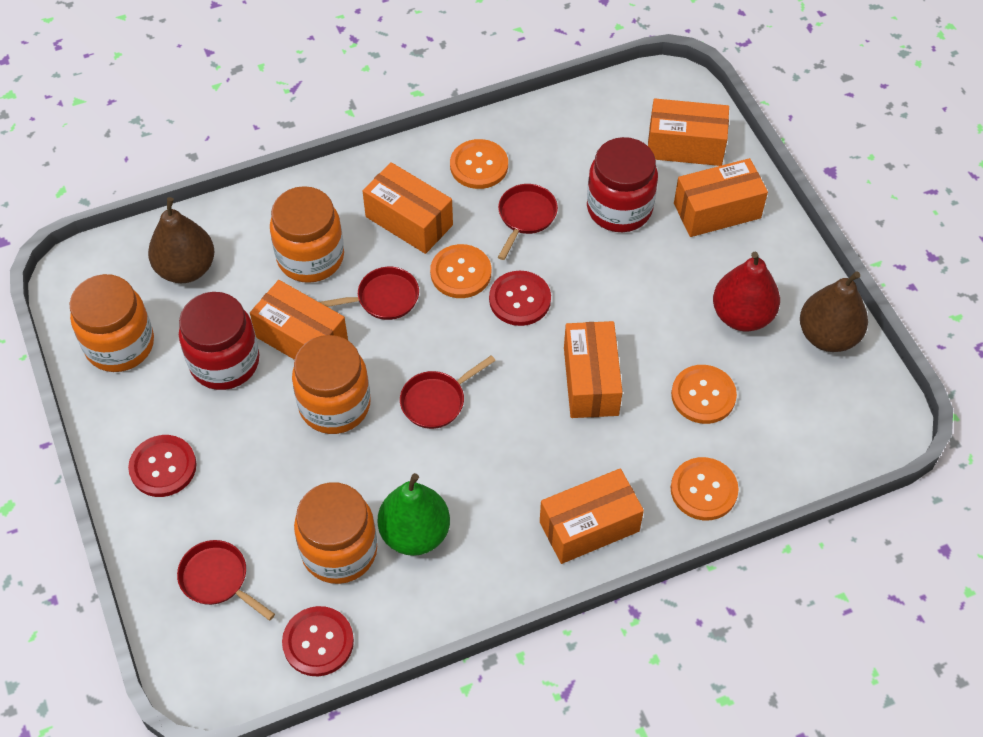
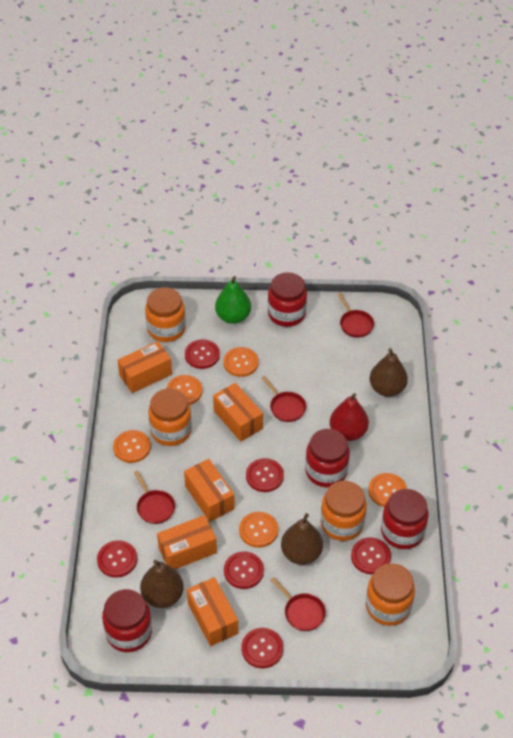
brown pear: [148,197,214,283] [800,271,868,352] = 2 -> [140,560,184,608] [281,513,323,565] [369,348,408,397] = 3
orange box: [250,280,348,360] [363,162,453,254] [540,468,644,564] [564,321,623,418] [648,99,729,166] [674,158,768,237] = 6 -> [118,341,172,393] [157,515,217,570] [184,459,235,522] [187,577,238,646] [213,383,263,442] = 5
orange button: [430,244,491,298] [450,139,508,189] [671,365,737,424] [671,457,739,520] = 4 -> [113,430,151,463] [167,375,202,405] [223,347,259,377] [239,512,278,548] [368,473,407,507] = 5
red button: [128,435,196,497] [282,606,354,676] [489,271,551,326] = 3 -> [97,540,137,578] [185,339,220,369] [224,551,264,589] [241,628,283,668] [246,458,284,492] [351,537,391,574] = 6
red jar: [179,292,259,390] [587,137,658,232] = 2 -> [102,589,152,652] [268,272,307,327] [305,429,350,487] [381,489,429,549] = 4

